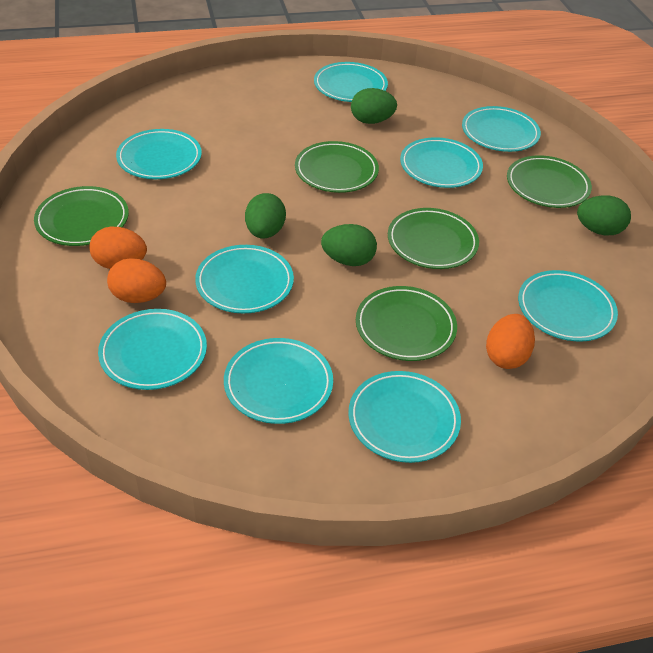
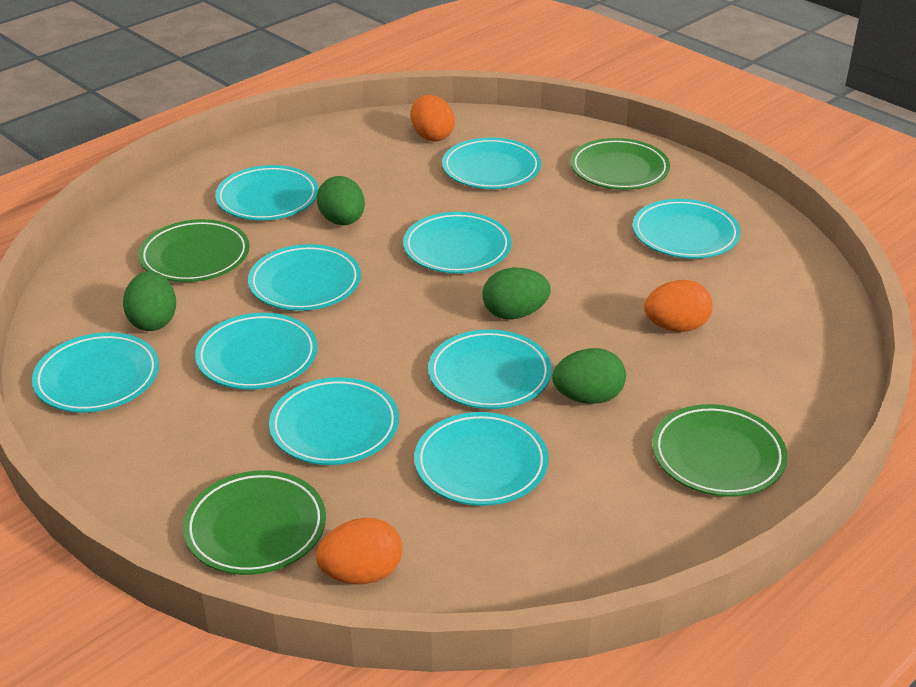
green plate: [34,186,129,246] [295,141,379,193] [356,286,457,361] [388,208,479,269] [507,155,592,208] = 5 -> [138,219,250,282] [183,470,326,575] [570,138,670,190] [652,404,787,497] = 4
turquoise plate: [98,309,207,390] [116,129,202,179] [195,245,294,313] [224,338,333,424] [314,62,388,102] [348,371,461,463] [400,137,483,188] [462,106,541,152] [518,270,618,342] = 9 -> [32,332,159,413] [195,313,318,390] [215,165,319,220] [248,244,361,311] [269,377,399,465] [403,212,512,273] [414,412,549,506] [428,329,552,409] [442,138,541,189] [633,199,741,259] = 10

